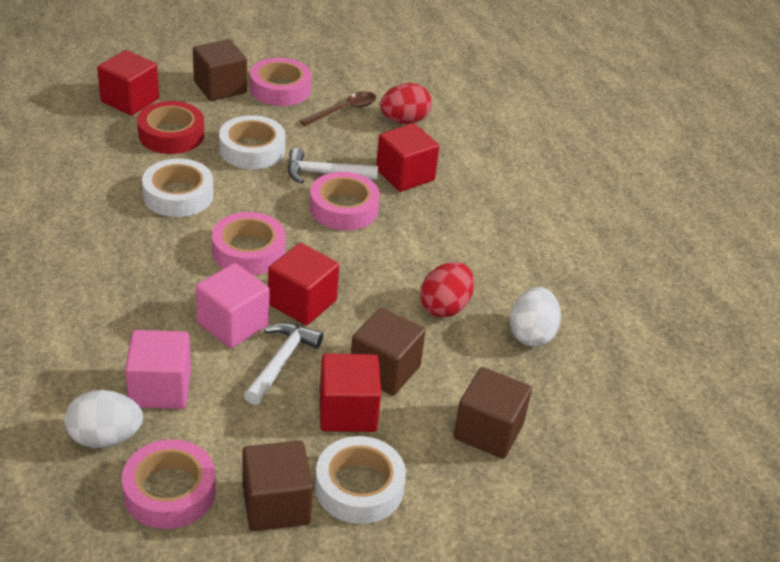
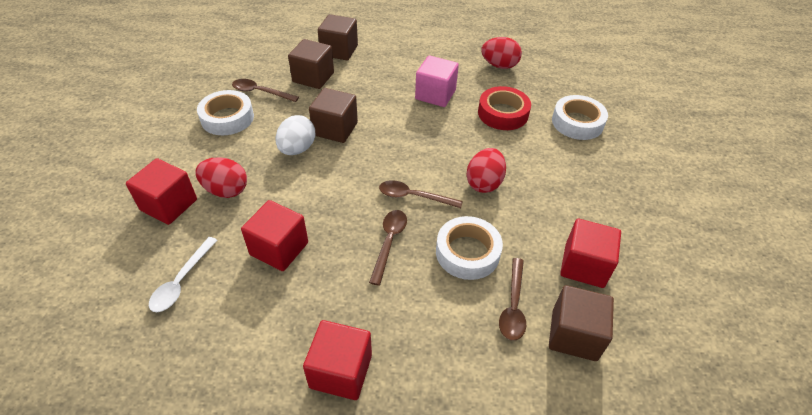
brown spoon: [300,91,376,126] = 1 -> [232,79,299,102] [369,210,407,286] [379,180,463,208] [499,258,526,341] = 4
pink cube: [125,330,191,409] [196,263,270,348] = 2 -> [415,55,459,107] = 1
pink tape: [122,439,216,529] [212,212,286,275] [250,58,311,106] [310,172,380,230] = 4 -> none = 0
red egg: [380,83,432,124] [420,262,474,318] = 2 -> [195,157,247,198] [466,148,506,193] [481,37,522,69] = 3
white egg: [64,390,143,448] [510,287,561,347] = 2 -> [276,115,315,155] = 1
white hammer: [244,323,323,405] [288,148,378,184] = 2 -> none = 0
white spoon: none = 0 -> [149,237,217,312] = 1

